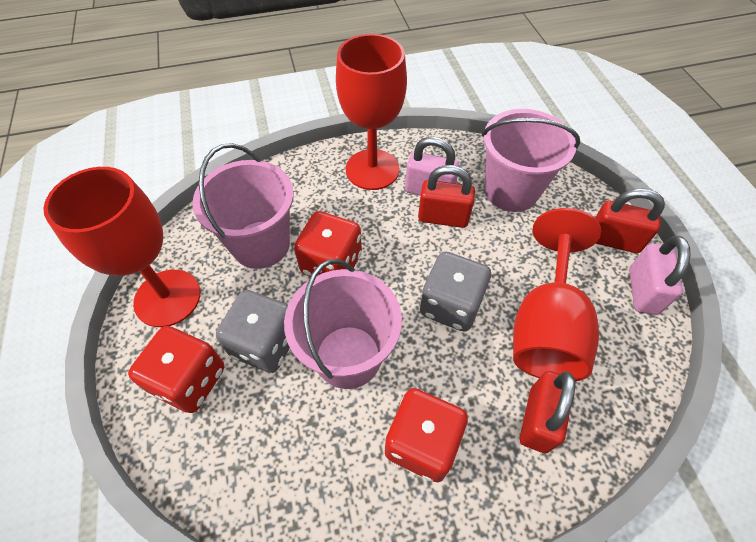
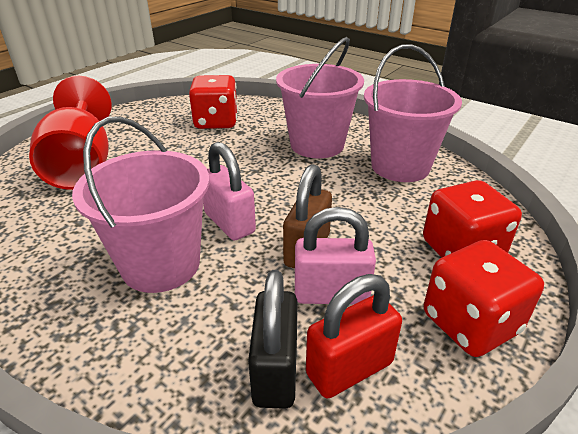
black padlock: none = 0 -> [248,270,298,409] = 1
brown padlock: none = 0 -> [283,164,332,268] = 1
grey dice: [216,290,290,373] [420,251,491,332] = 2 -> none = 0
red goblet: [43,167,201,327] [336,34,407,190] [513,208,601,381] = 3 -> [29,76,112,190] = 1
red padlock: [418,165,475,228] [520,371,575,453] [595,188,665,253] = 3 -> [306,274,402,398] = 1

